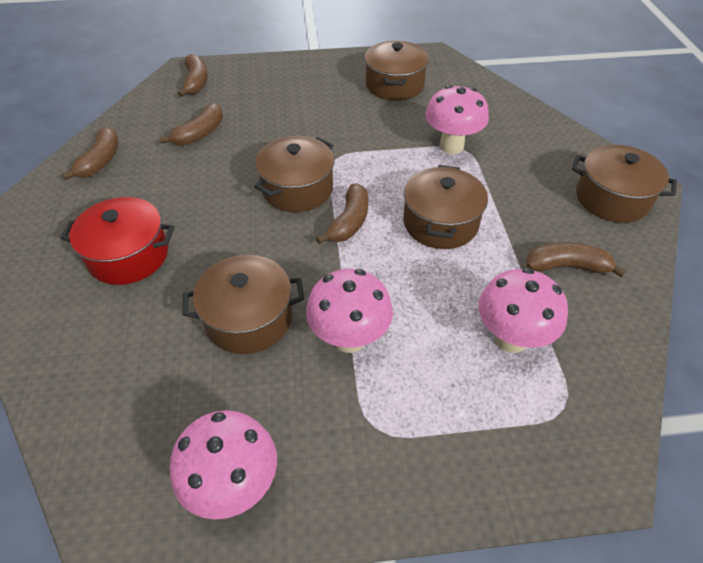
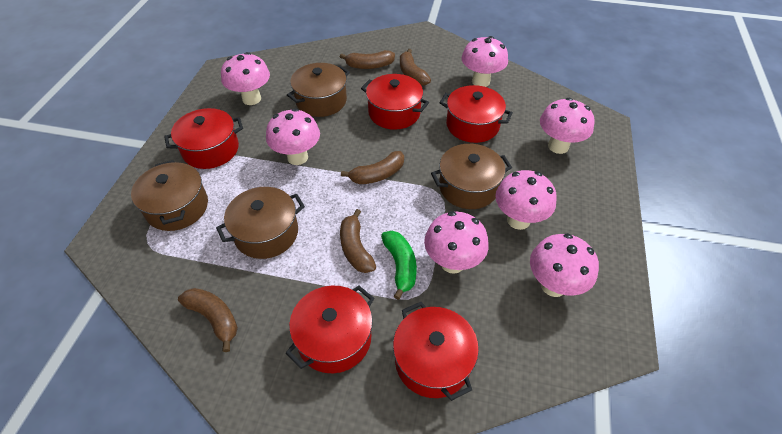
brown pot: [183,255,304,354] [254,136,334,212] [364,41,429,101] [403,165,488,249] [572,145,677,223] = 5 -> [131,160,208,231] [216,187,305,259] [287,63,350,117] [431,144,512,209] = 4
green banana: none = 0 -> [381,231,417,300] = 1
pink mushroom: [169,410,277,520] [306,269,393,353] [425,85,489,154] [478,268,568,353] = 4 -> [221,52,270,105] [266,108,320,165] [424,211,489,274] [462,36,508,87] [495,170,557,230] [530,233,599,297] [540,98,595,154] = 7
red pot: [60,197,174,285] = 1 -> [164,108,243,169] [285,285,374,373] [361,74,429,130] [393,302,479,401] [439,85,513,143] = 5

